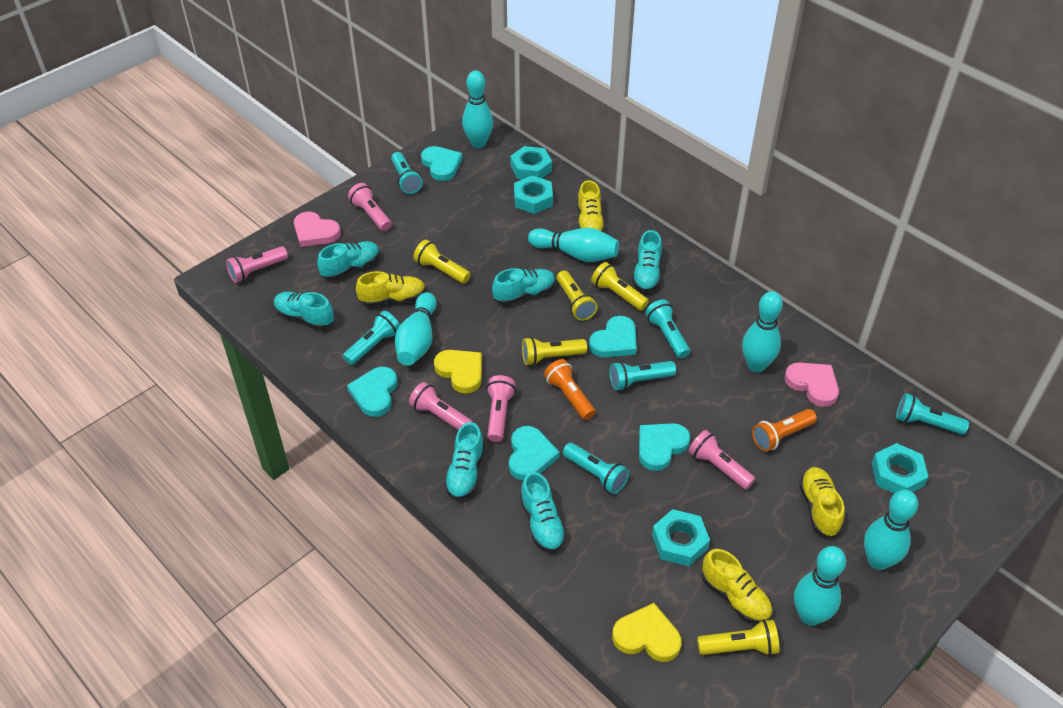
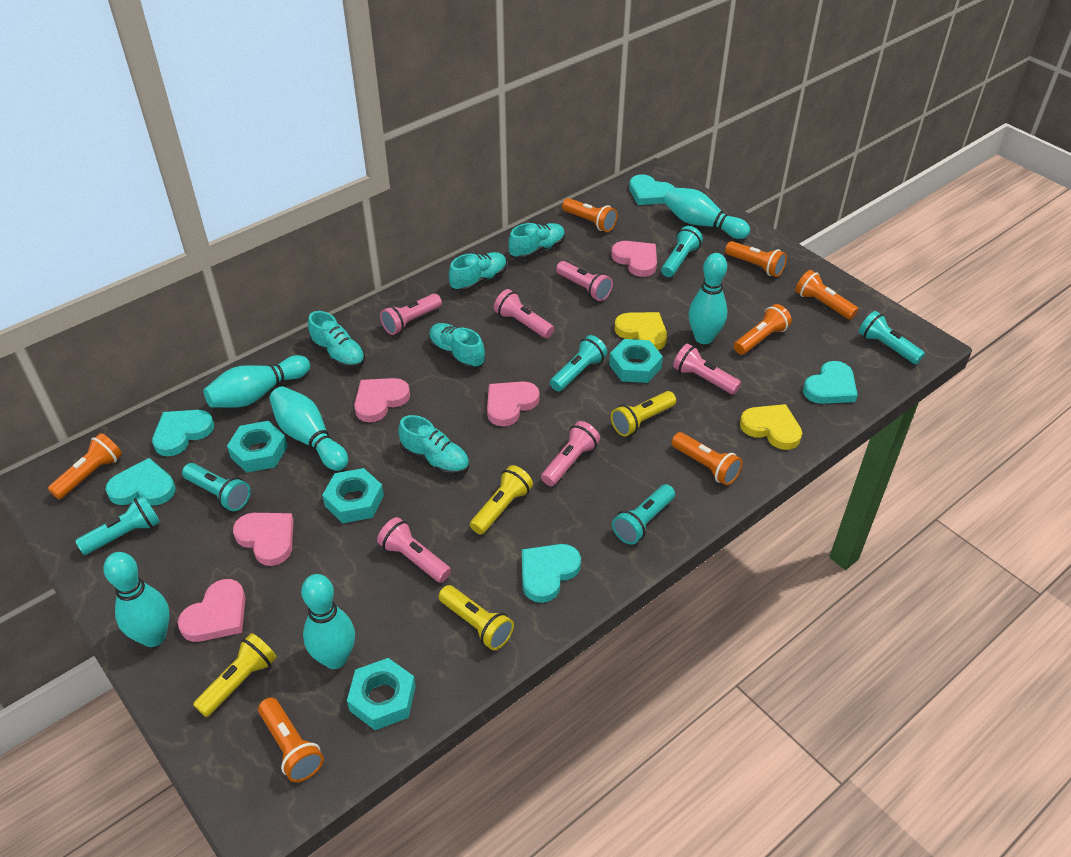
orange flashlight: [544,359,595,420] [752,409,817,452] = 2 -> [48,433,122,499] [258,697,324,782] [562,198,617,232] [671,432,743,486] [725,241,787,277] [734,304,792,355] [795,270,858,320] = 7
pink flashlight: [226,246,288,283] [348,183,392,231] [409,382,473,430] [486,375,516,442] [688,430,755,490] = 5 -> [377,517,451,583] [380,293,442,335] [494,289,554,338] [541,421,600,486] [556,261,613,301] [673,343,741,395] = 6
pink heart: [294,212,341,247] [784,363,839,407] = 2 -> [178,579,246,642] [233,513,294,566] [354,378,410,422] [487,381,540,426] [611,241,657,277] = 5
turquoise shoe: [274,292,334,329] [317,241,380,280] [444,422,485,500] [492,268,555,305] [520,472,567,553] [632,230,662,292] = 6 -> [308,311,365,369] [399,415,469,476] [428,323,485,370] [449,252,507,292] [508,223,565,260] = 5
yellow flashlight: [413,240,471,284] [522,337,587,365] [557,271,598,321] [591,262,649,311] [697,619,779,656] = 5 -> [193,633,277,717] [438,585,514,650] [470,465,533,535] [611,391,676,436] = 4
yellow shoe: [356,271,426,307] [577,180,605,232] [701,549,772,624] [799,467,845,538] = 4 -> none = 0

